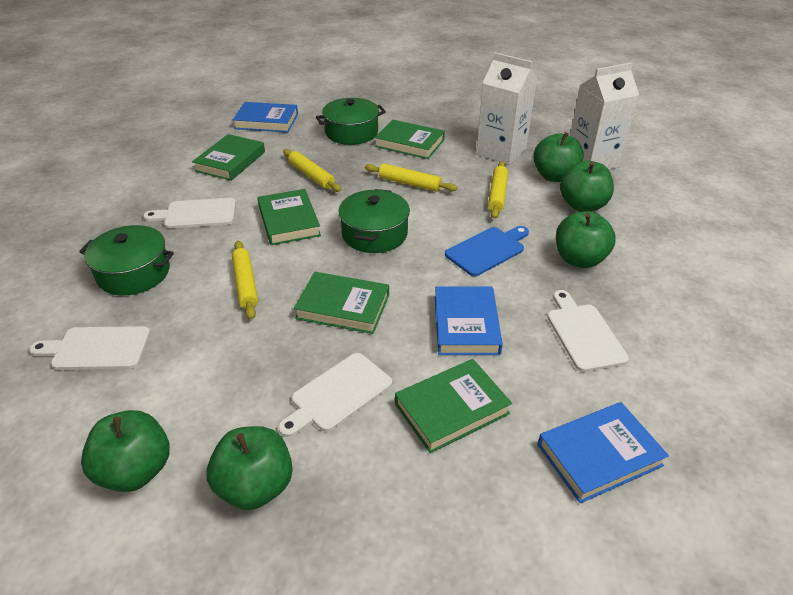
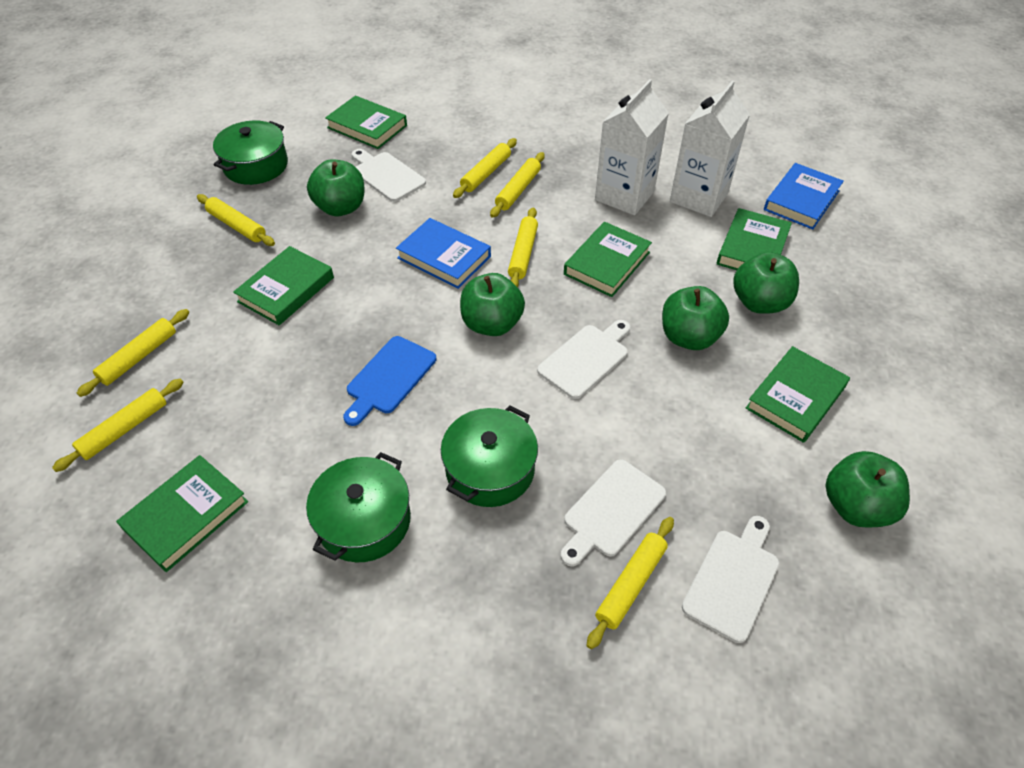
blue book: [233,102,298,132] [435,287,503,355] [538,402,669,503] = 3 -> [396,218,491,289] [764,163,844,229] = 2
green book: [192,134,265,181] [258,189,321,245] [294,272,389,334] [375,119,445,159] [395,359,512,453] = 5 -> [116,455,248,572] [233,246,334,325] [325,96,407,149] [564,222,652,297] [717,208,792,270] [746,346,850,443] = 6
yellow rolling pin: [232,241,258,320] [283,149,341,192] [365,164,457,192] [488,161,508,219] = 4 -> [52,378,184,472] [77,309,189,397] [197,194,275,246] [453,138,517,198] [490,152,545,218] [508,207,538,287] [587,517,674,649] = 7

